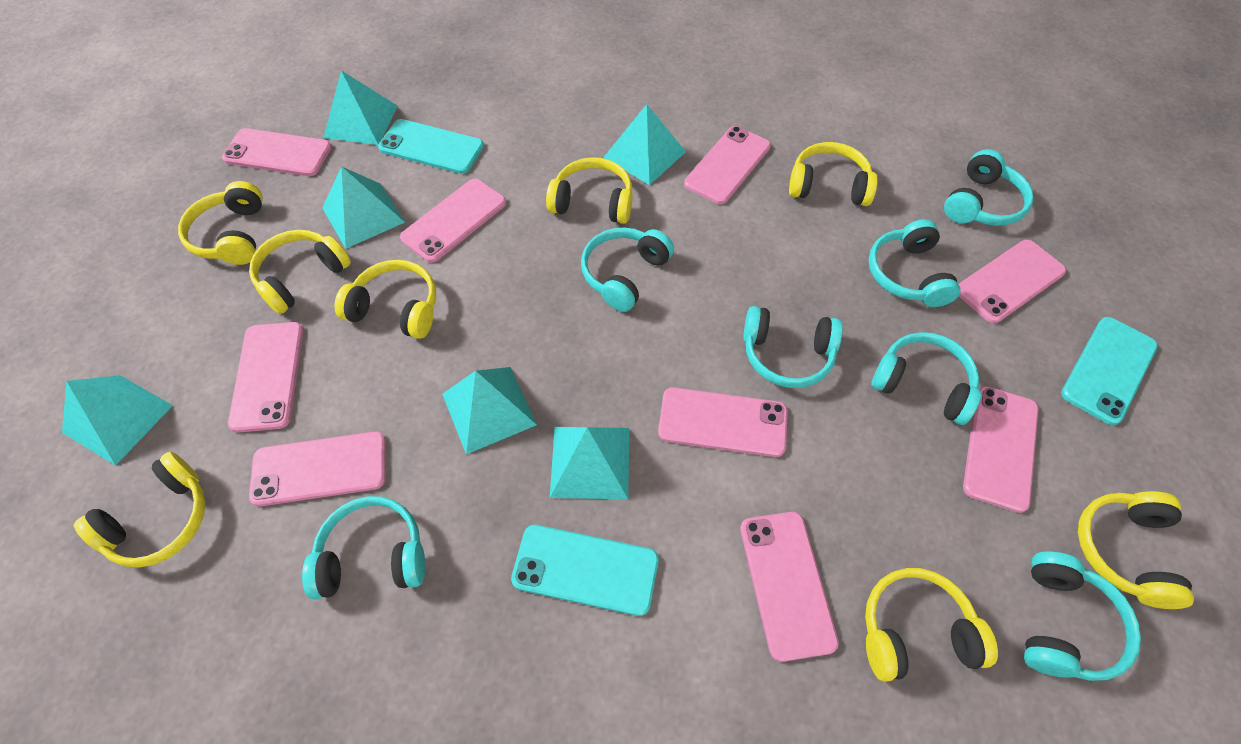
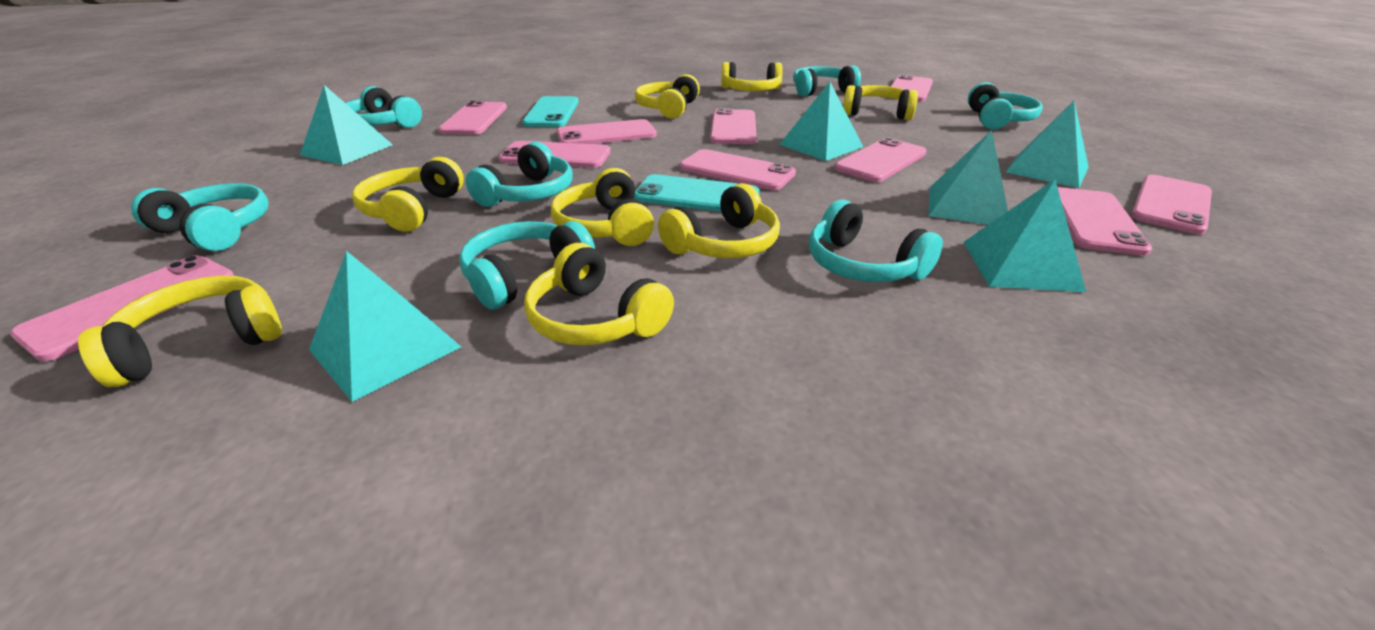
pink phone: [222,128,332,176] [228,322,303,433] [249,431,386,506] [400,179,506,263] [658,387,788,457] [684,126,771,204] [740,512,839,662] [959,240,1066,323] [963,386,1039,513] = 9 -> [10,255,234,361] [438,101,507,134] [499,141,610,168] [557,119,657,144] [680,149,796,190] [710,108,757,144] [835,137,927,182] [890,74,933,101] [1057,187,1152,256] [1131,175,1212,234] = 10
turquoise phone: [378,119,484,174] [511,525,659,616] [1061,317,1158,425] = 3 -> [522,96,579,127] [634,174,760,212] = 2

